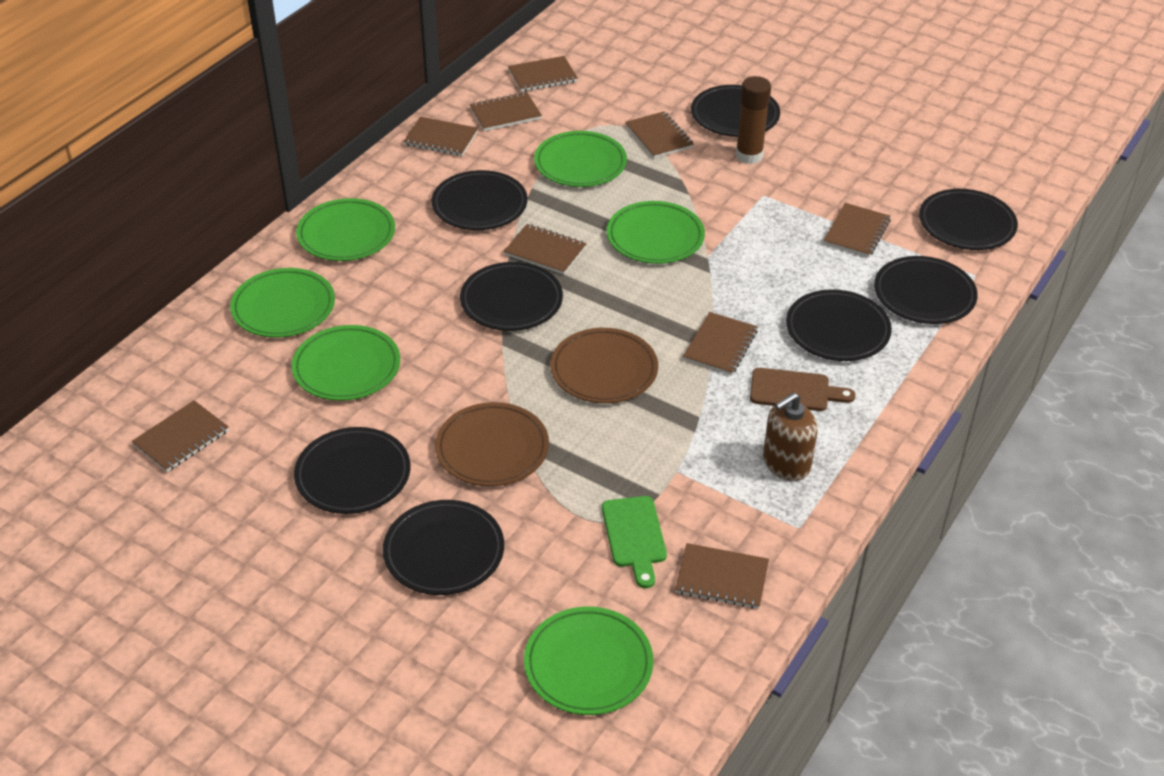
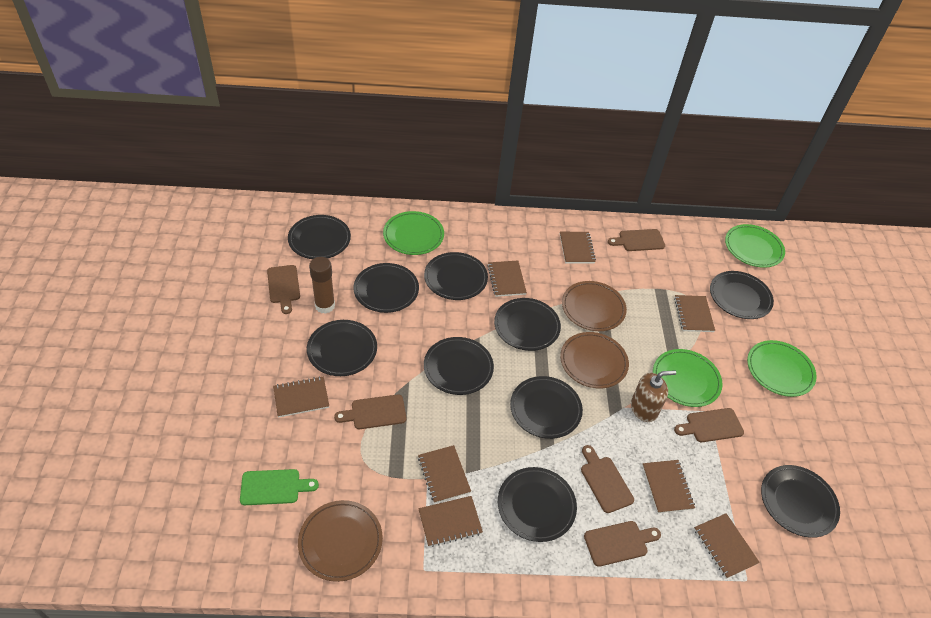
black plate: [294,427,410,514] [383,500,504,595] [431,170,528,230] [460,262,563,331] [691,85,780,137] [786,289,892,361] [874,256,978,324] [919,189,1018,250] = 8 -> [288,215,351,259] [307,320,377,376] [354,263,419,313] [424,252,488,300] [424,337,494,395] [494,298,561,351] [498,467,577,542] [510,376,583,439] [710,271,774,319] [761,465,840,538] = 10
brown cutting board: [750,368,856,411] = 1 -> [267,265,300,314] [334,394,406,429] [581,445,634,513] [584,521,661,567] [608,229,665,251] [674,408,744,442] = 6
brown notebook: [131,400,229,472] [403,117,478,156] [470,92,542,131] [504,224,587,275] [508,56,578,92] [625,111,694,158] [675,543,769,609] [683,312,758,375] [823,203,891,257] = 9 -> [273,376,329,418] [418,445,471,503] [418,496,483,547] [488,261,527,297] [560,232,596,264] [642,460,695,513] [674,295,715,332] [694,513,760,579] = 8
brown plate: [435,402,549,486] [550,328,658,403] = 2 -> [298,500,383,582] [560,332,629,388] [562,281,627,331] = 3
green plate: [230,268,335,338] [292,325,400,401] [296,198,395,261] [524,607,653,715] [534,131,627,187] [607,201,705,264] = 6 -> [383,211,444,255] [653,349,722,407] [725,224,785,268] [747,340,817,397] = 4

